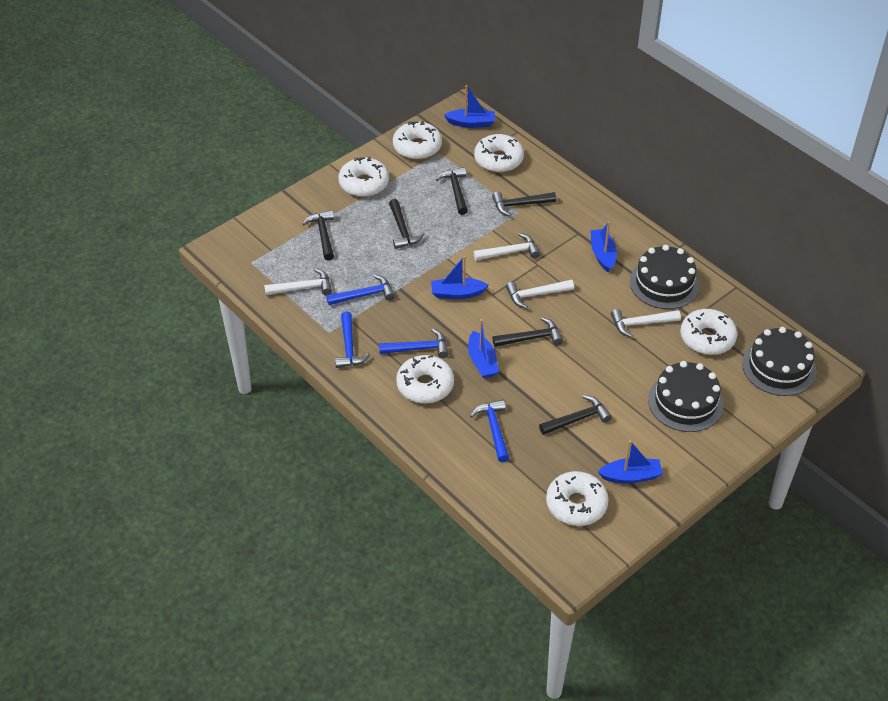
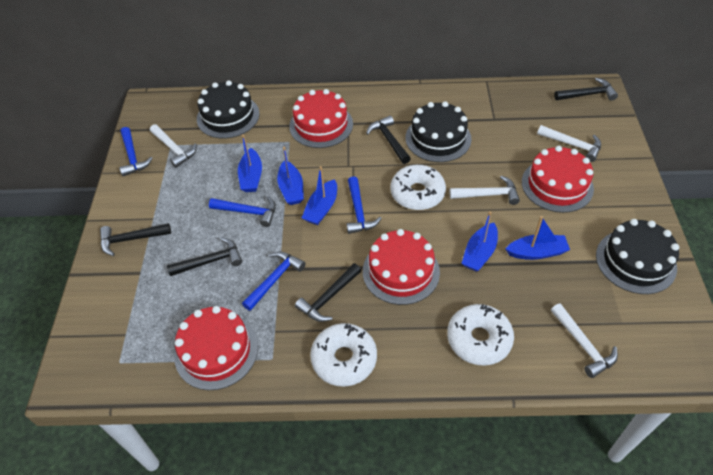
black hammer: [302,210,334,260] [389,199,424,249] [436,167,468,215] [492,192,556,216] [493,317,563,347] [539,395,612,435] = 6 -> [100,223,171,256] [167,237,242,276] [295,263,361,322] [366,116,411,164] [554,78,618,101] = 5
red cake: none = 0 -> [174,306,258,390] [289,89,353,148] [363,229,440,305] [522,146,594,213] = 4
white donut: [338,157,389,197] [393,121,442,160] [396,355,454,404] [474,134,524,173] [546,471,609,526] [680,309,737,355] = 6 -> [310,323,377,386] [391,165,446,210] [447,304,514,366] = 3

